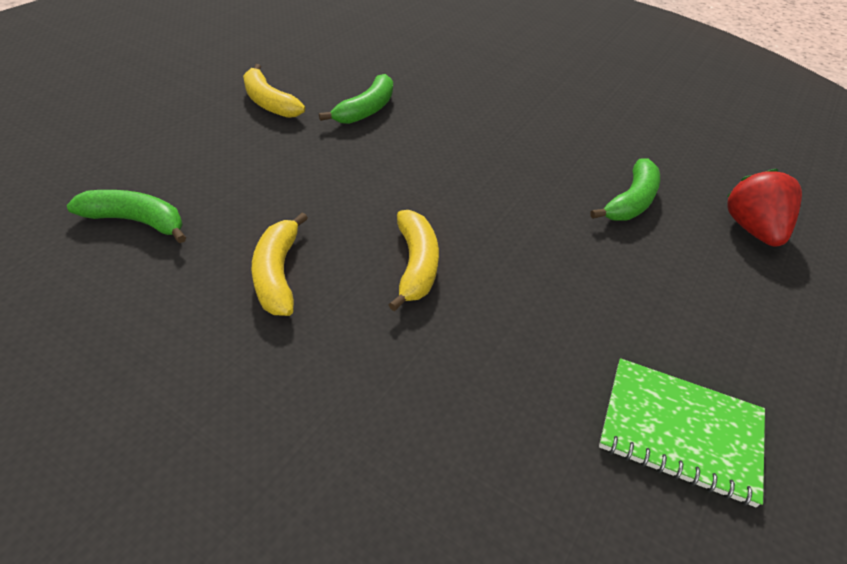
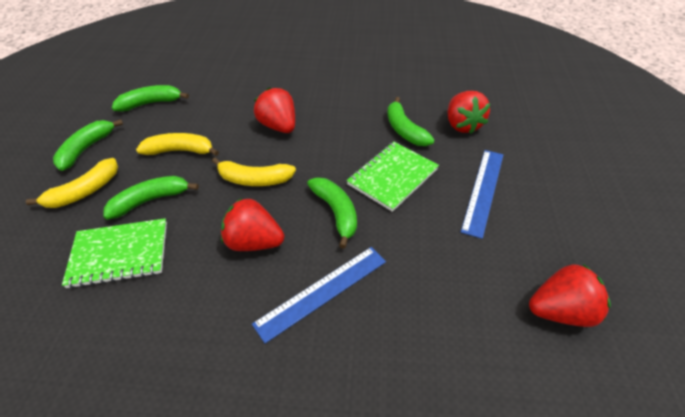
blue ruler: none = 0 -> [252,247,386,344] [461,150,503,239] = 2
green banana: [67,190,186,243] [319,74,393,124] [590,158,660,221] = 3 -> [53,119,123,171] [103,176,199,220] [112,85,189,112] [307,177,357,249] [387,97,434,146] = 5
green notebook: [599,358,765,507] = 1 -> [62,218,167,289] [347,142,439,212] = 2
red strawberry: [727,169,802,247] = 1 -> [221,198,284,251] [254,87,295,133] [448,91,491,134] [529,264,611,327] = 4

